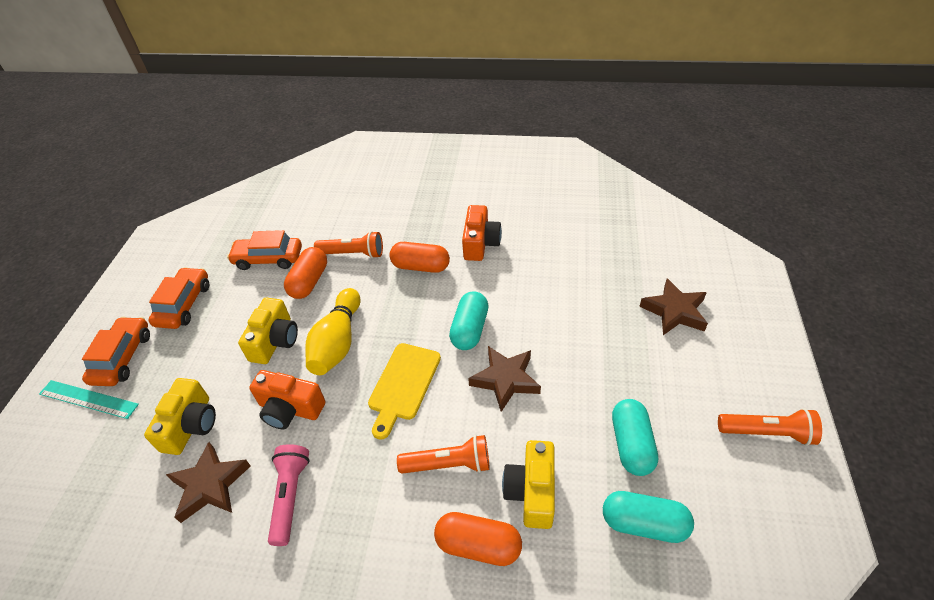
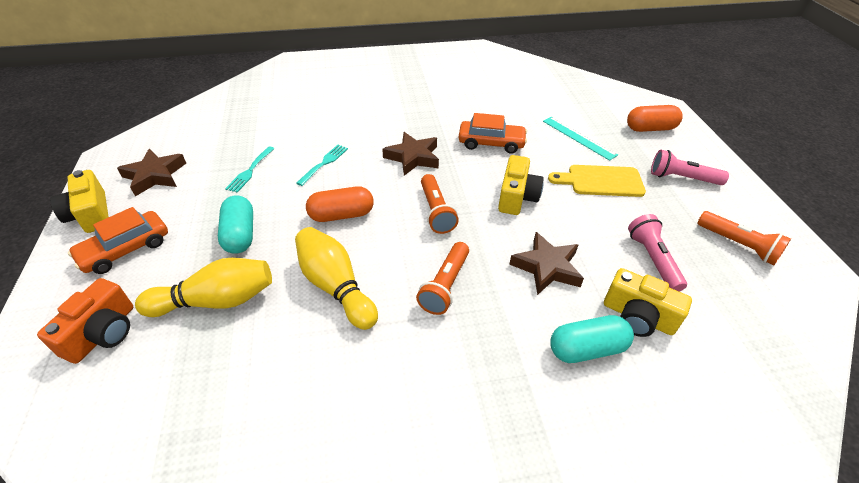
orange camera: [249,370,325,429] [462,205,502,261] = 2 -> [37,278,133,364] = 1
orange capsule: [284,247,327,299] [389,242,450,273] [434,512,522,566] = 3 -> [306,186,374,222] [627,105,683,132] = 2
orange car: [82,316,150,386] [149,267,209,329] [227,230,302,270] = 3 -> [68,207,168,274] [459,113,527,154] = 2
pink flashlight: [268,444,310,546] = 1 -> [628,214,687,292] [651,149,729,185] = 2
turquoise capsule: [449,291,489,350] [603,491,694,543] [612,399,658,476] = 3 -> [218,195,253,254] [550,315,634,363] = 2
turquoise fork: none = 0 -> [225,146,275,193] [296,145,348,186] = 2
yellow bowling pin: [305,288,361,375] = 1 -> [135,258,272,317] [295,227,378,330] = 2

